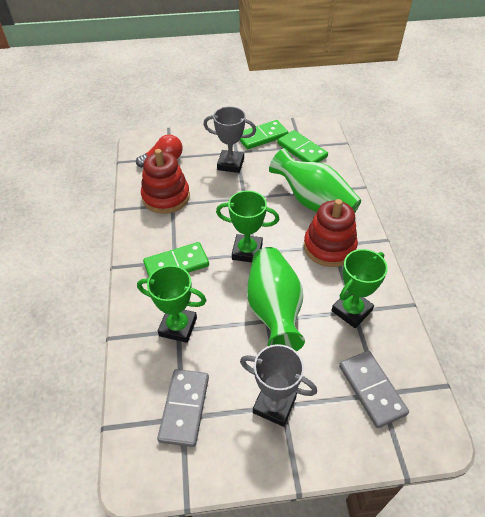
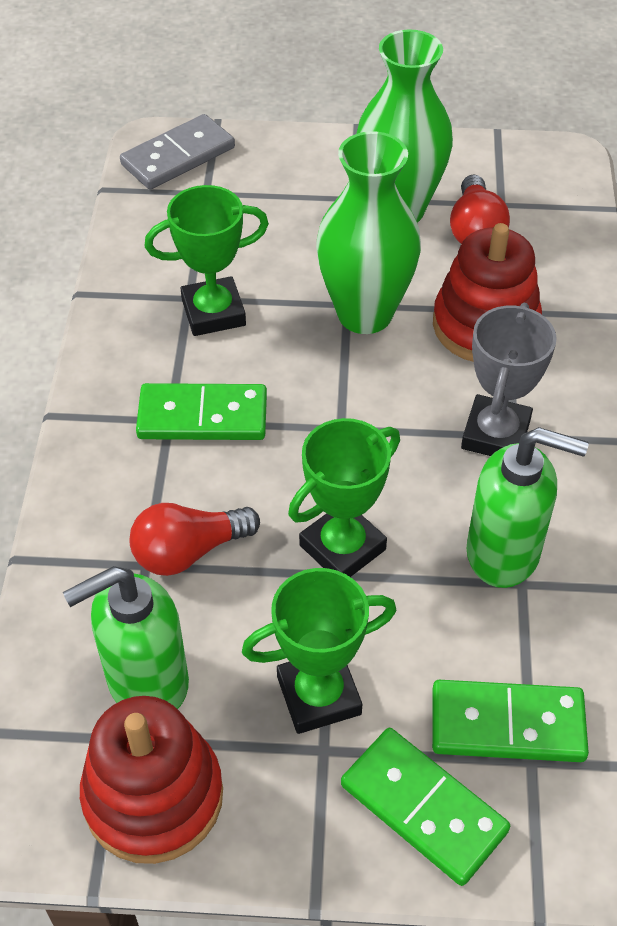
green soap dispenser: none = 0 -> [63,566,189,709] [466,427,589,588] = 2
grey domino: [157,369,209,447] [339,351,409,428] = 2 -> [120,114,235,190] = 1
grey trophy: [203,106,256,173] [240,344,317,427] = 2 -> [461,303,557,456] = 1
red light bulb: [136,134,183,168] = 1 -> [129,503,260,576] [450,175,510,244] = 2

